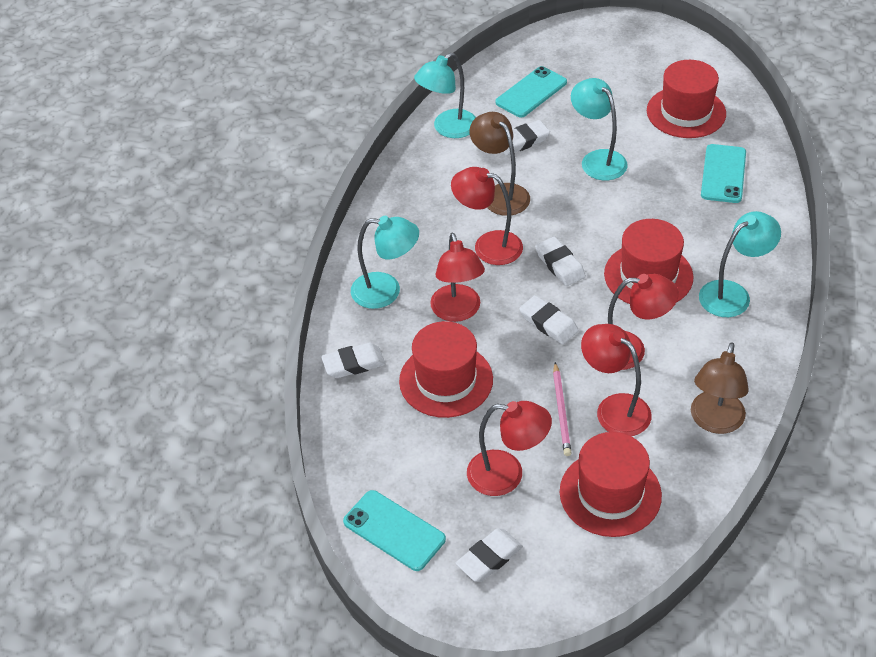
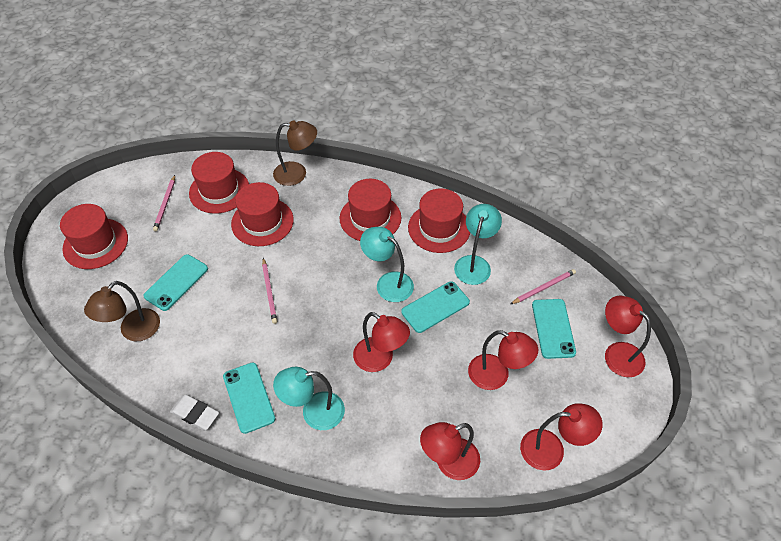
pink pencil: [553,362,571,456] = 1 -> [153,175,175,231] [262,258,277,324] [511,269,576,304] = 3
red hat: [399,321,493,418] [560,432,662,537] [604,219,694,304] [647,60,726,138] = 4 -> [60,204,128,269] [189,152,249,213] [231,182,294,246] [340,179,401,241] [408,188,470,253] = 5
turquoise lamp: [351,216,419,309] [414,53,476,138] [571,78,628,180] [699,211,781,317] = 4 -> [273,367,345,430] [360,227,414,302] [454,204,502,285] = 3
turquoise phone: [343,490,446,571] [495,66,567,118] [701,144,746,203] = 3 -> [143,254,208,311] [223,362,276,434] [401,281,470,333] [532,299,576,359] = 4
white eraser: [321,343,386,378] [455,528,523,582] [503,120,550,156] [519,295,579,344] [535,237,586,286] = 5 -> [170,394,219,430] = 1

